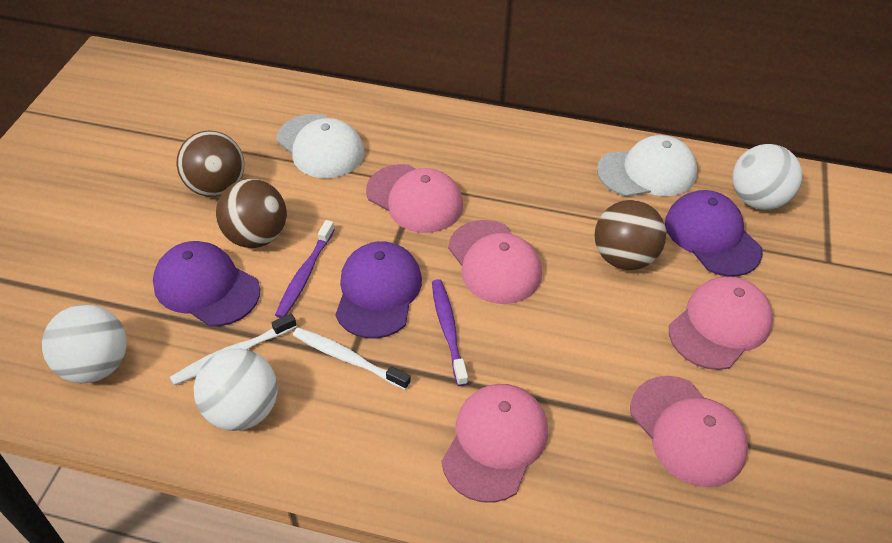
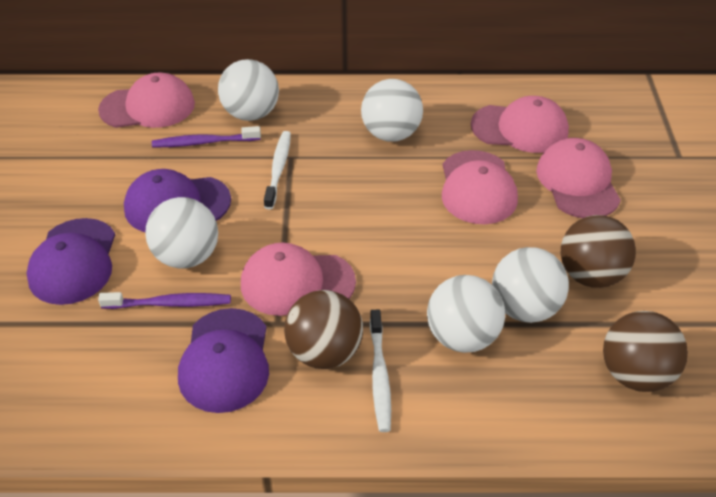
white ball: [42,304,127,383] [194,348,278,431] [732,144,802,210] = 3 -> [145,197,218,268] [218,59,279,121] [361,79,423,142] [427,275,505,353] [492,247,569,323] = 5
white cap: [277,114,364,178] [597,135,697,197] = 2 -> none = 0

